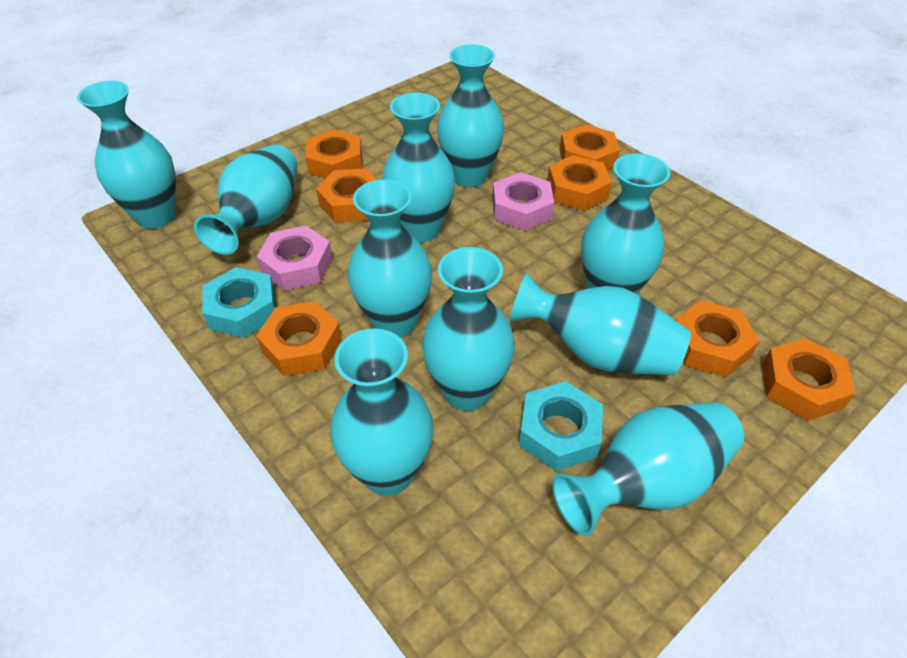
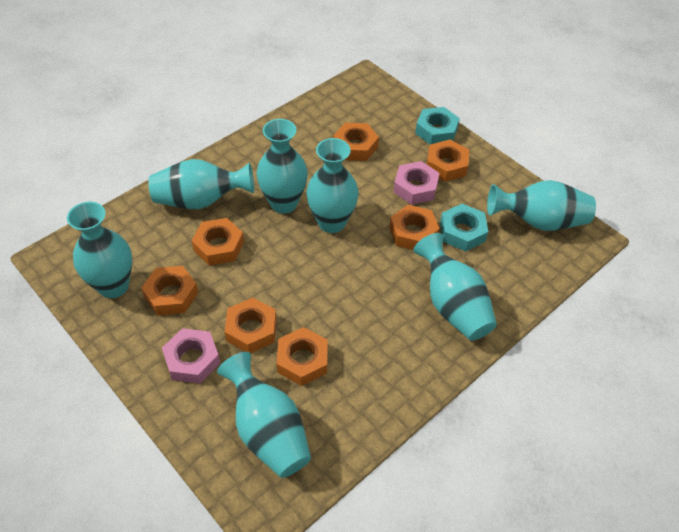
turquoise vase: [77,81,176,229] [194,144,298,255] [330,328,433,496] [348,179,432,338] [382,93,455,242] [422,247,515,411] [437,45,504,187] [510,273,691,375] [552,402,744,536] [581,153,670,294] = 10 -> [67,202,132,298] [148,159,254,209] [217,352,311,478] [257,119,308,214] [306,138,359,233] [413,233,497,341] [487,180,596,231] = 7

